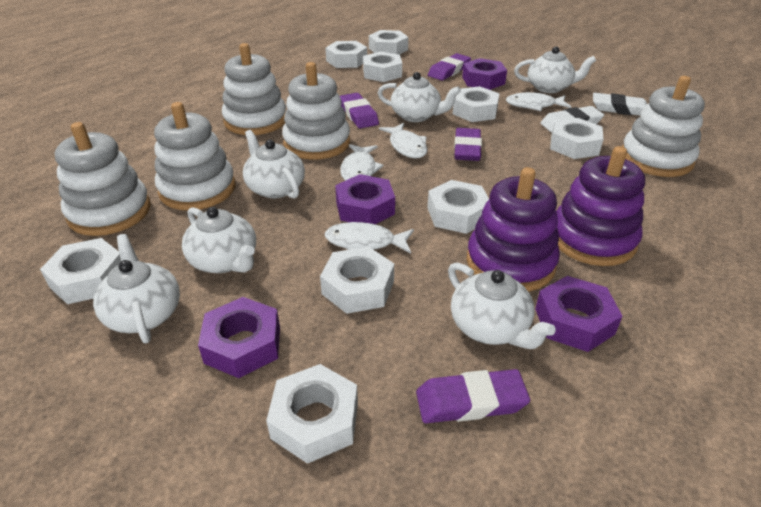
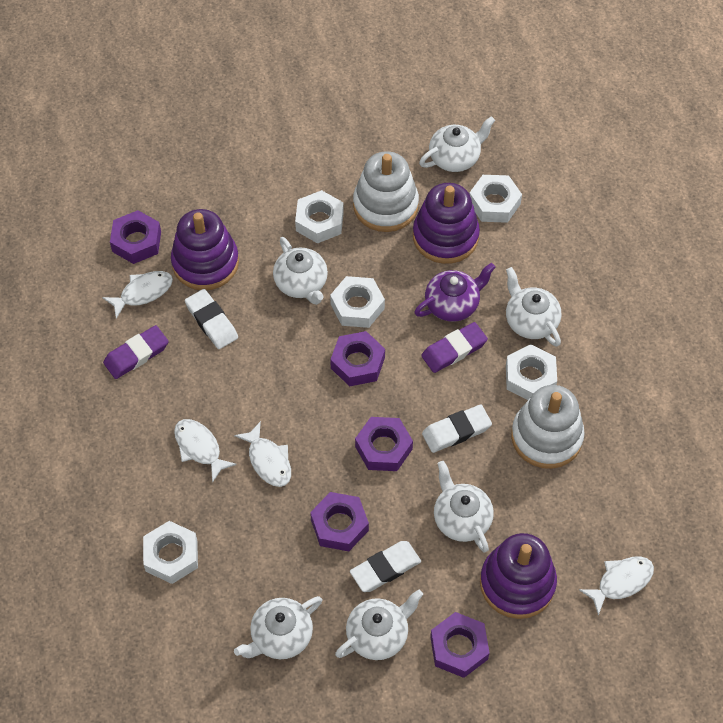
purple eraser: [340,93,379,128] [416,369,530,423] [428,53,471,81] [454,128,482,161] = 4 -> [103,325,169,379] [421,322,488,373] = 2
purple nut: [198,297,280,378] [335,174,395,224] [462,58,507,90] [535,276,622,352] = 4 -> [110,210,161,264] [310,492,369,551] [330,331,385,386] [355,417,413,471] [430,612,490,678] = 5
purple stacking toy: [467,167,560,292] [556,146,645,266] = 2 -> [171,209,239,290] [413,183,480,264] [480,533,557,619] = 3
purple teapot: none = 0 -> [414,263,496,322] = 1
white eraser: [541,106,604,133] [593,93,647,116] = 2 -> [185,289,238,349] [350,541,421,592] [422,405,492,453] = 3
white nut: [40,238,121,304] [266,364,358,464] [320,246,394,314] [325,41,367,68] [363,51,402,82] [369,30,408,55] [427,180,489,234] [453,86,500,122] [550,118,603,159] = 9 -> [143,521,198,584] [295,190,344,243] [330,276,385,328] [469,175,522,223] [506,344,557,400] = 5
white stacking toy: [55,122,151,236] [154,102,235,210] [222,43,286,135] [282,62,350,160] [622,76,705,177] = 5 -> [353,151,419,232] [511,385,585,469] = 2

